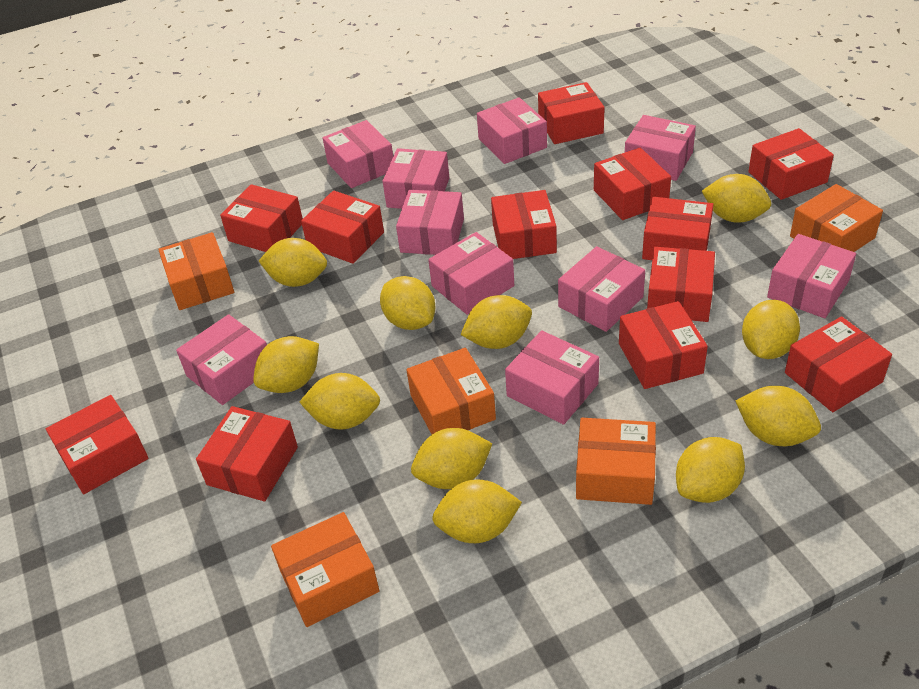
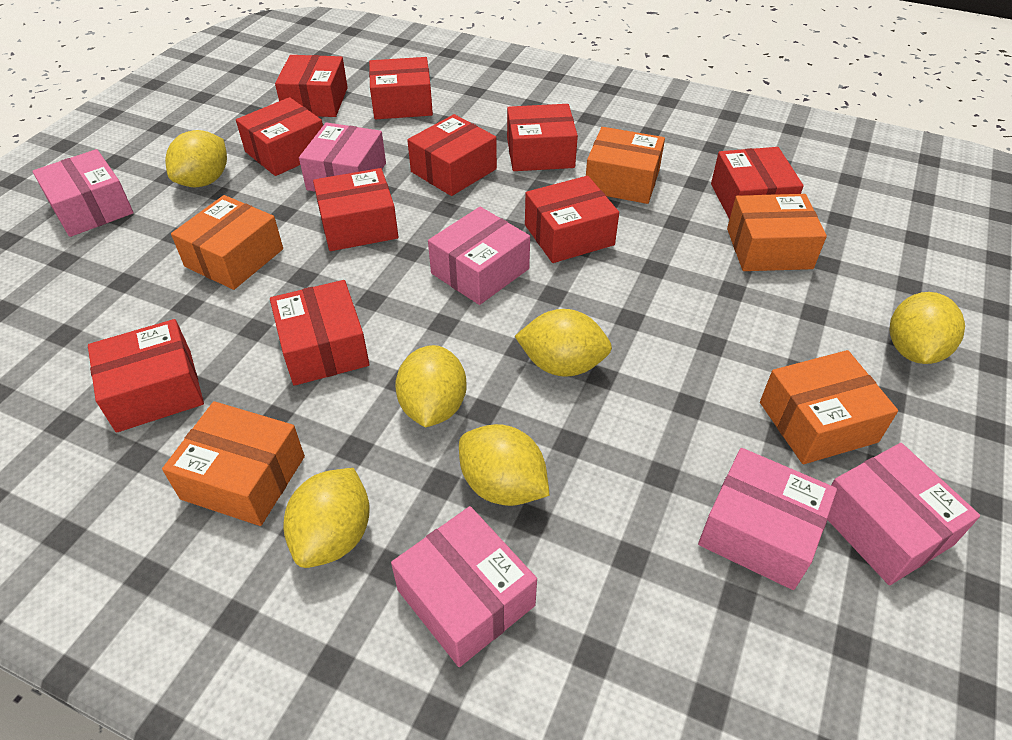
pink box: [176,314,267,405] [323,120,393,188] [383,148,449,209] [396,190,464,255] [428,232,514,315] [477,97,547,164] [505,330,599,425] [558,246,645,332] [625,115,696,181] [767,234,856,318] = 10 -> [32,149,133,237] [299,122,386,192] [391,506,537,667] [428,207,530,305] [698,448,837,590] [827,443,980,585] = 6
red box: [46,395,149,494] [196,406,298,501] [220,184,303,252] [301,190,384,264] [491,190,557,259] [538,82,605,144] [594,148,671,220] [619,301,708,389] [642,197,714,260] [647,247,715,322] [748,128,834,200] [785,316,892,412] = 12 -> [88,319,204,433] [236,97,323,176] [270,280,369,386] [275,55,348,117] [313,168,398,251] [369,57,433,119] [407,114,497,196] [507,104,578,171] [525,176,619,263] [711,147,804,219] = 10
yellow lemon: [253,336,319,393] [259,238,327,287] [300,373,380,430] [380,276,435,330] [411,428,493,489] [432,479,522,543] [461,295,532,349] [676,437,745,503] [702,174,771,223] [736,386,821,446] [742,300,800,359] = 11 -> [165,130,227,187] [283,468,370,568] [395,345,467,427] [459,424,550,506] [515,309,612,377] [890,292,965,364] = 6

